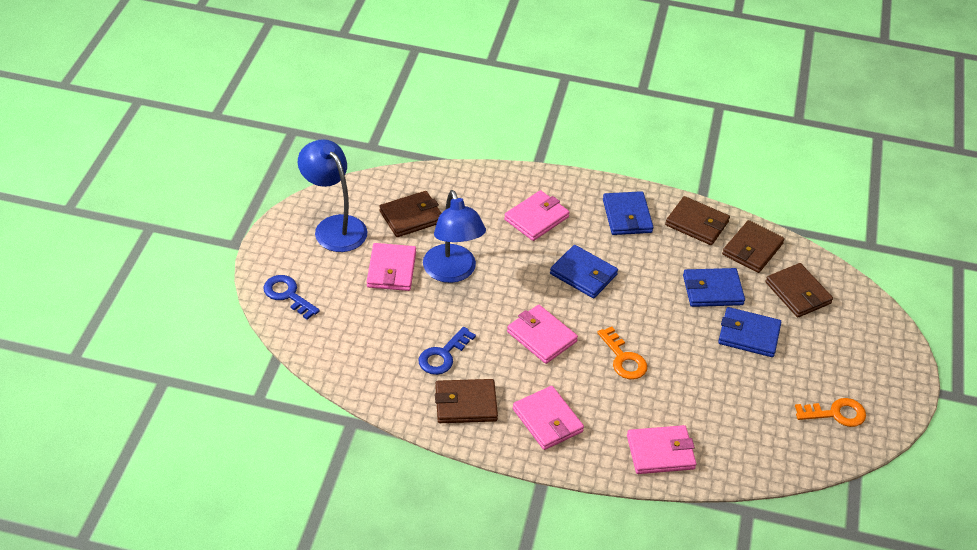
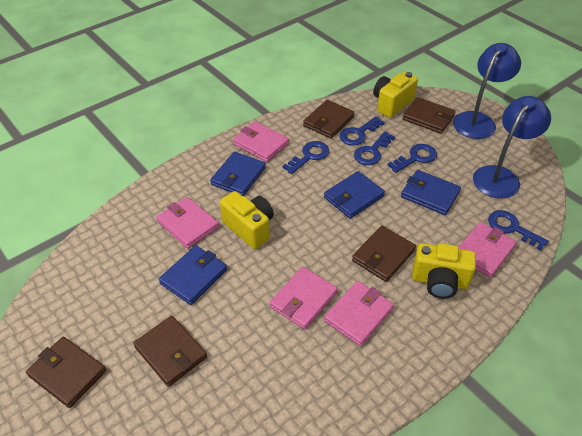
blue key: [263,275,320,320] [419,327,476,375] = 2 -> [282,141,329,174] [340,116,385,146] [354,131,395,165] [388,144,437,173] [488,210,549,251] = 5
orange key: [597,326,647,379] [795,398,866,427] = 2 -> none = 0
yellow camera: none = 0 -> [220,191,274,249] [373,72,418,118] [412,243,476,299] = 3

